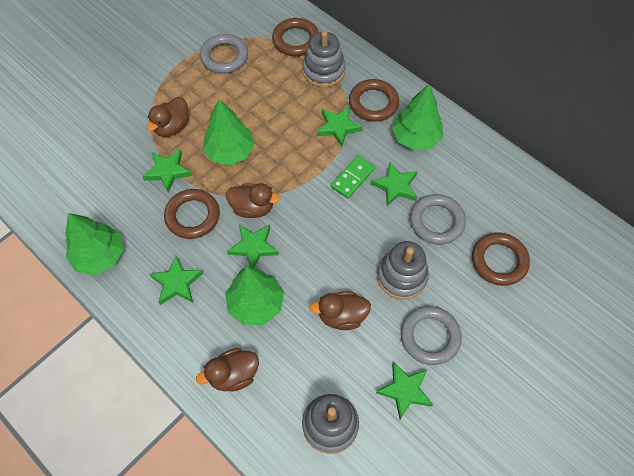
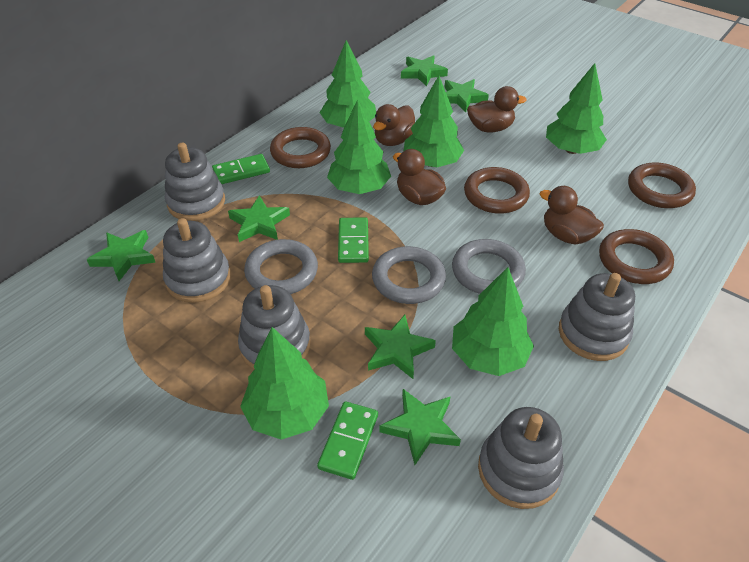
green domino: [331,155,375,199] = 1 -> [212,154,270,184] [317,401,378,480] [338,217,369,263] = 3
green tree: [65,213,124,275] [202,99,255,165] [225,267,284,325] [392,84,443,150] = 4 -> [240,327,329,440] [320,40,376,128] [327,99,391,194] [403,76,464,167] [452,267,534,376] [546,63,607,154] = 6
grey stacking toy: [302,394,359,454] [303,31,345,87] [377,241,429,300] = 3 -> [163,218,231,303] [165,143,225,221] [238,285,310,370] [478,407,564,509] [559,273,635,361] = 5

